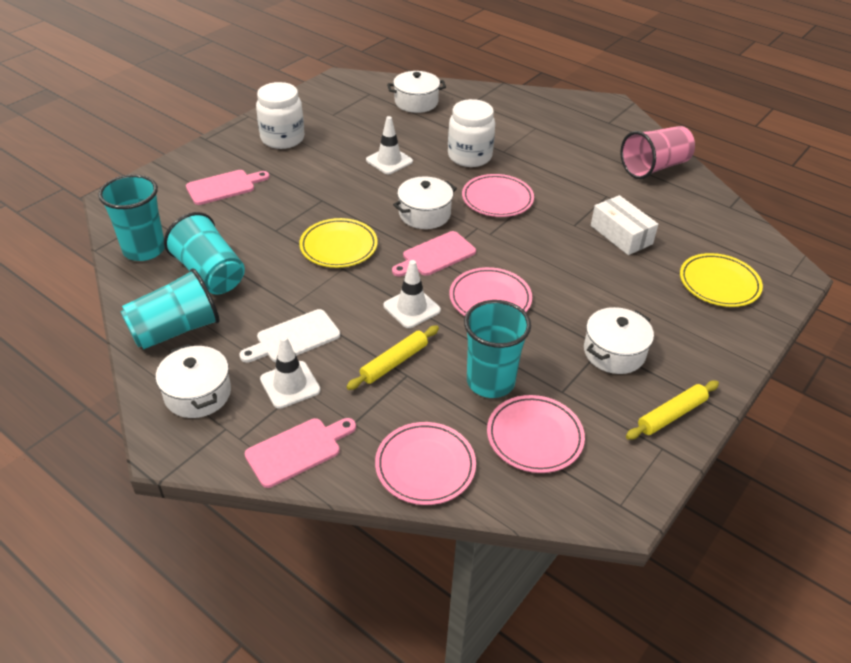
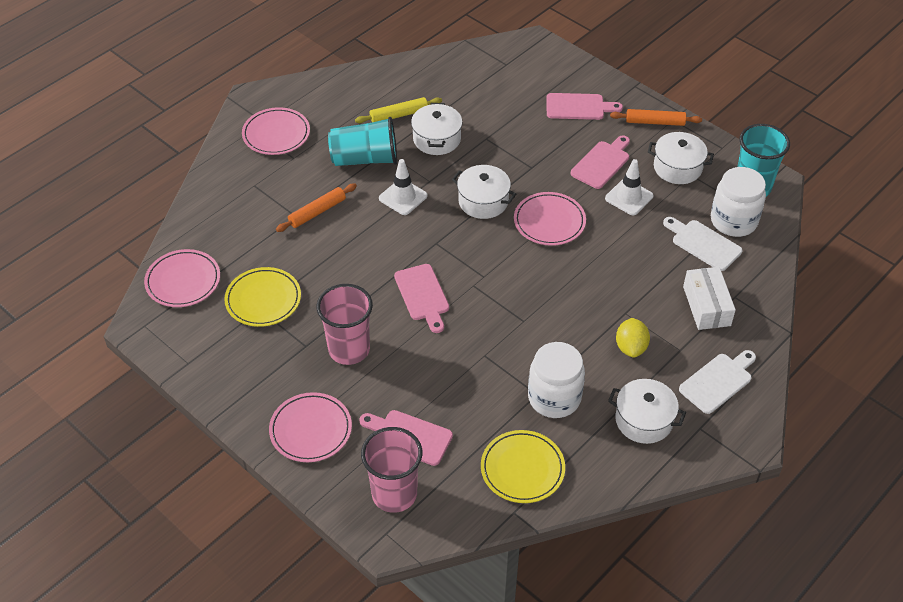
orange rolling pin: none = 0 -> [276,183,357,232] [610,109,702,126] = 2
pink cup: [620,126,695,179] = 1 -> [317,284,373,365] [361,427,422,513] = 2
pink cutting board: [186,170,270,205] [245,418,356,488] [392,231,476,277] = 3 -> [359,410,453,466] [394,264,449,333] [546,93,623,120] [571,135,630,189] = 4
turquoise cup: [98,174,165,261] [120,268,220,349] [164,212,245,295] [464,300,531,398] = 4 -> [328,117,397,166] [737,124,790,196] = 2
white cutting board: [239,309,340,363] = 1 -> [663,217,742,271] [679,350,756,414] = 2
white traffic cone: [260,336,321,409] [366,116,413,174] [383,260,441,328] = 3 -> [379,159,428,215] [605,159,654,215] = 2
yellow lemon: none = 0 -> [616,318,650,358] = 1
yellow rolling pin: [346,326,439,390] [626,380,719,440] = 2 -> [355,97,442,123] = 1

